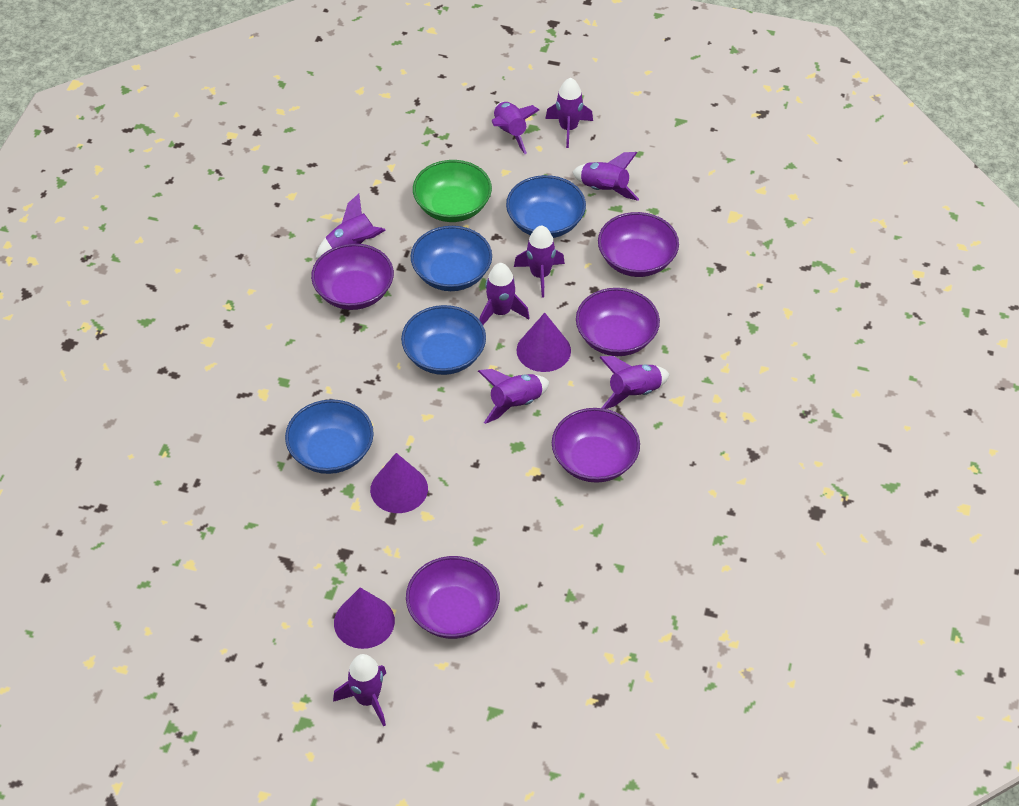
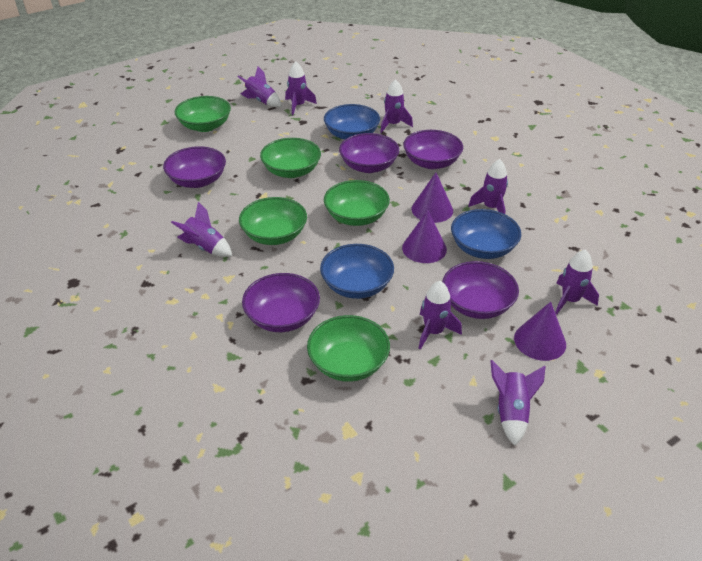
blue bowl: [285,399,374,474] [401,305,486,375] [411,226,492,291] [506,175,586,238] = 4 -> [320,244,394,299] [324,104,380,140] [451,209,521,259] = 3
green bowl: [413,160,492,222] = 1 -> [175,96,231,132] [239,197,307,245] [260,138,321,178] [307,315,390,382] [324,180,390,226] = 5
purple rocket: [316,193,386,259] [333,654,386,727] [478,369,549,424] [479,263,530,325] [492,102,539,154] [514,225,565,297] [545,78,593,148] [573,152,639,201] [599,356,670,409] = 9 -> [171,202,232,257] [237,67,282,107] [285,62,317,115] [380,79,413,133] [418,281,462,350] [468,159,508,214] [490,360,546,446] [555,250,599,315] = 8

